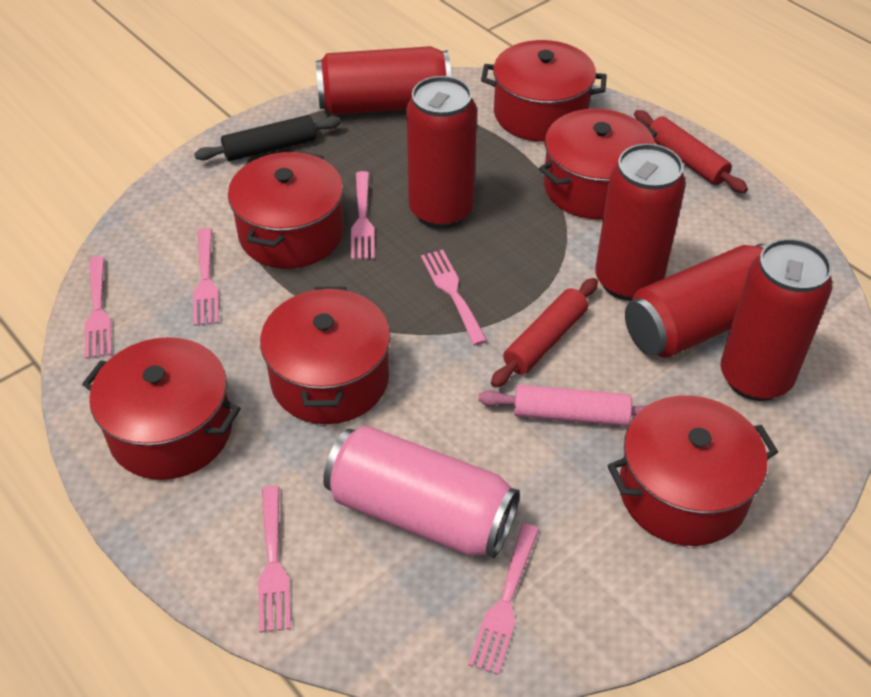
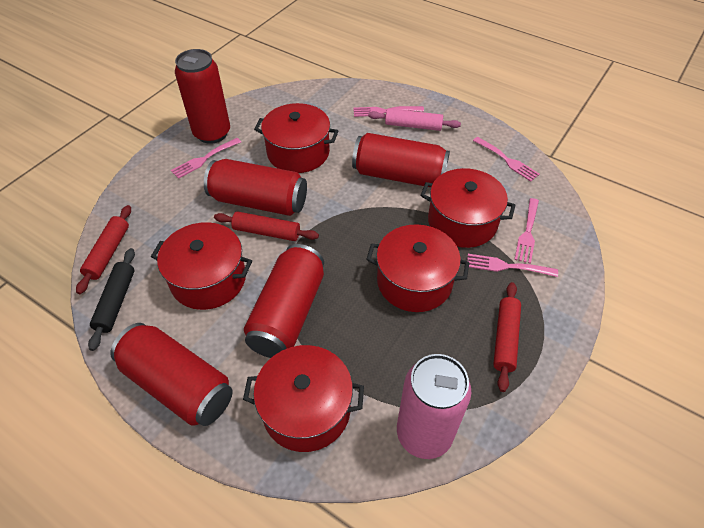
pink fork: [85,256,112,359] [193,228,219,326] [258,486,291,633] [351,171,375,260] [421,250,487,346] [468,523,539,675] = 6 -> [171,138,241,179] [353,106,424,117] [467,254,558,277] [473,137,540,182] [514,198,539,264] = 5
red pot: [82,337,241,480] [228,151,344,268] [260,287,391,424] [481,40,607,142] [539,109,657,219] [608,396,778,546] = 6 -> [151,222,252,310] [243,345,364,452] [254,103,338,173] [366,224,469,312] [421,168,516,248] = 5
red rolling pin: [491,278,598,388] [634,110,748,193] = 2 -> [76,205,131,294] [214,211,319,241] [493,282,521,392] = 3

